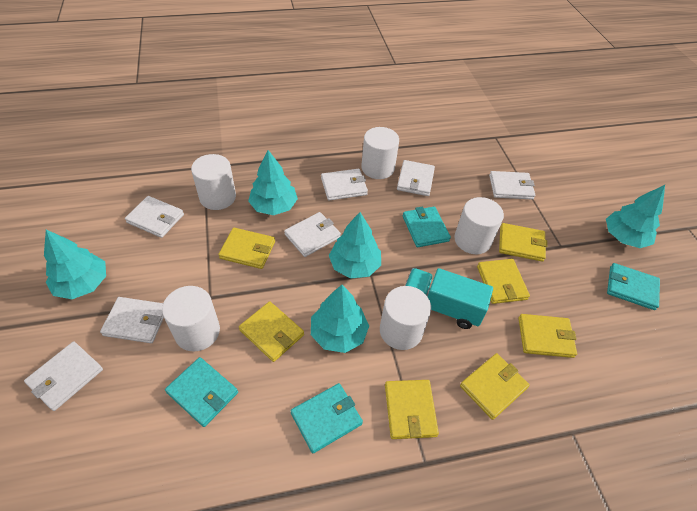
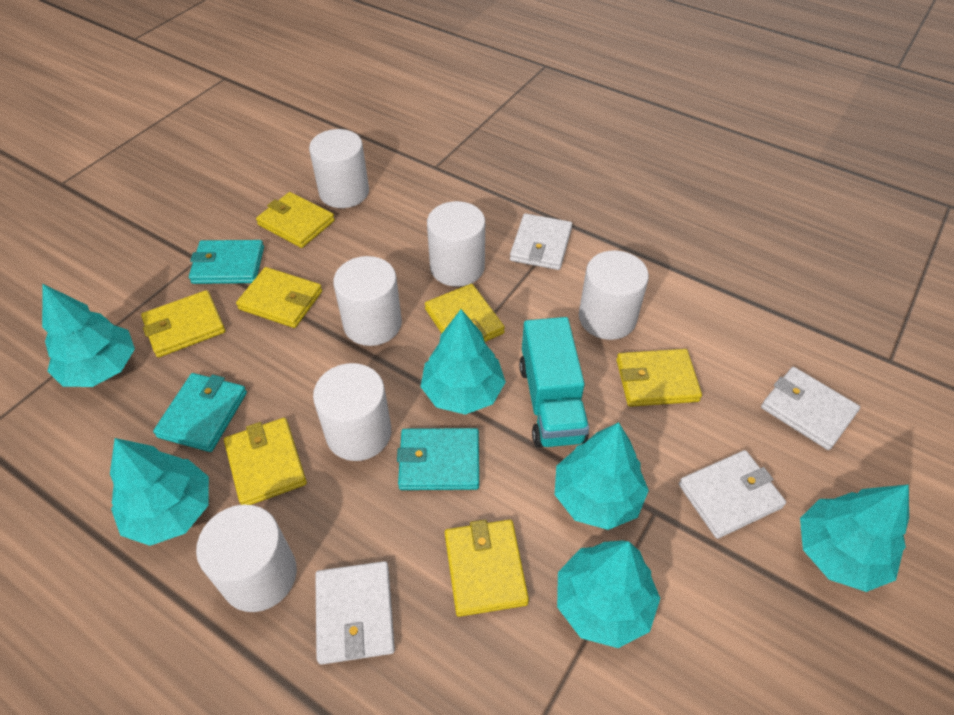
turquoise tree: [44,230,106,299] [248,150,298,215] [311,285,369,353] [329,212,381,279] [606,185,665,248] = 5 -> [42,284,135,387] [110,438,209,546] [420,309,506,415] [555,422,649,530] [557,540,660,648] [800,484,909,592] = 6
turquoise wallet: [165,357,238,427] [291,383,363,453] [403,206,451,247] [607,263,660,310] = 4 -> [153,373,247,452] [189,240,264,284] [397,428,479,490] = 3
white cylinder: [162,286,220,351] [191,154,236,210] [361,127,399,179] [380,286,431,350] [454,197,504,254] = 5 -> [196,505,297,612] [309,129,369,208] [313,363,391,461] [333,256,402,346] [427,201,485,287] [579,251,649,340] = 6
white wallet: [24,342,103,411] [100,297,164,343] [125,196,184,238] [284,212,341,257] [321,169,368,201] [397,160,435,196] [489,171,535,200] = 7 -> [315,561,395,665] [510,213,572,270] [679,450,786,539] [761,367,860,450] = 4

